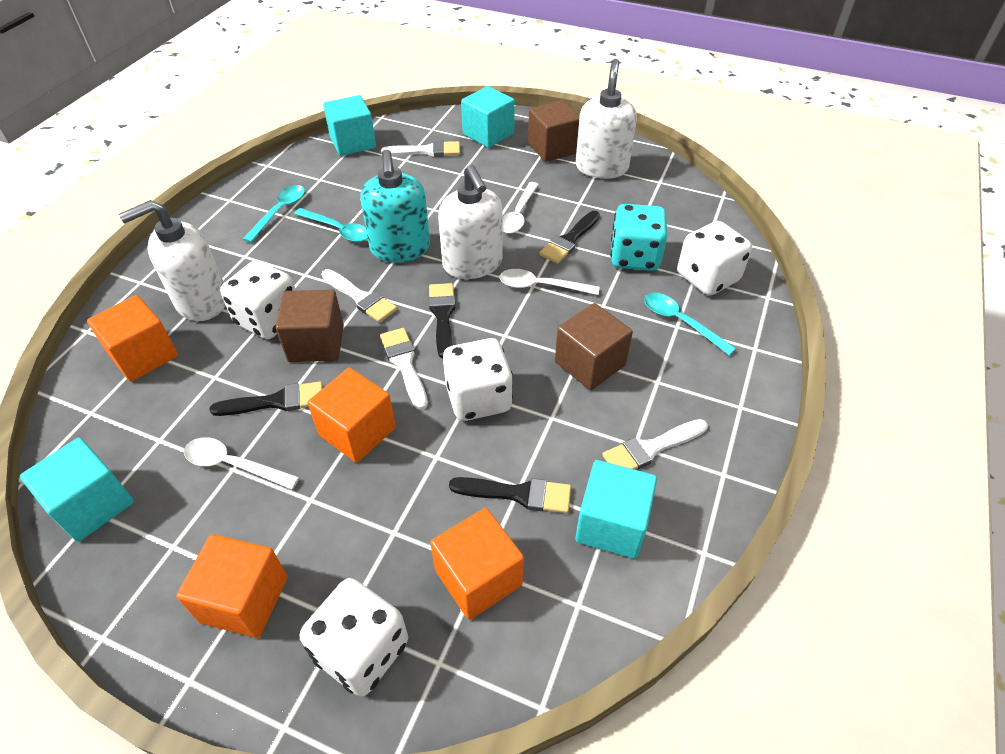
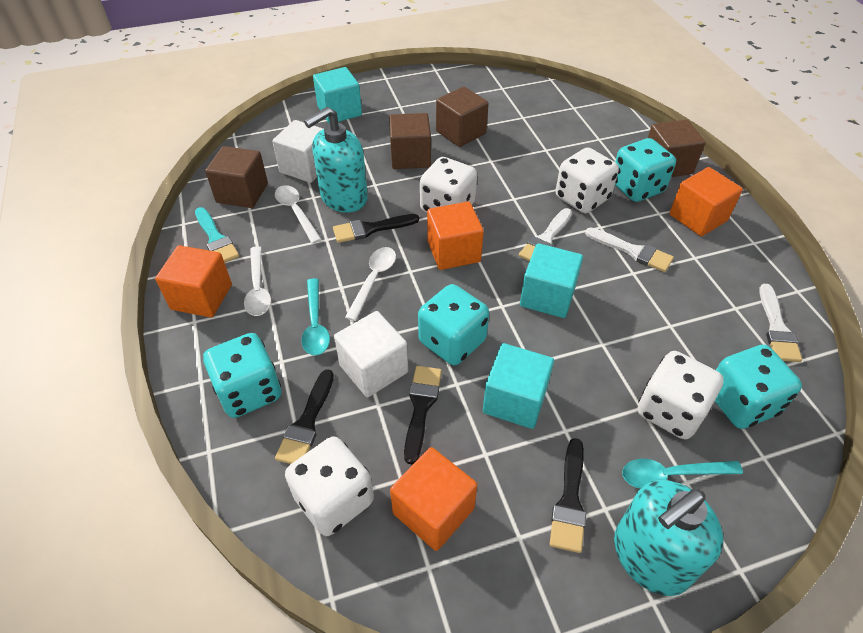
brown cube: [275,290,344,362] [528,100,580,162] [555,303,633,390] = 3 -> [205,146,268,208] [389,113,431,169] [436,87,489,147] [648,120,706,177] = 4
turquoise brush: none = 0 -> [195,207,239,263] = 1
turquoise cube: [20,438,134,542] [323,95,376,156] [461,86,515,148] [575,460,657,559] = 4 -> [313,67,362,124] [483,343,554,429] [520,243,583,318] = 3
turquoise dice: [610,204,667,271] = 1 -> [203,333,281,418] [418,284,489,365] [615,138,676,202] [715,345,802,429] = 4
turquoise soap dispenser: [360,150,430,262] = 1 -> [304,107,368,213] [614,480,723,596] = 2
turquoise spoon: [243,185,305,243] [294,208,368,242] [644,292,736,355] = 3 -> [301,278,330,355] [622,459,743,489] = 2
white brush: [321,269,397,322] [380,328,428,410] [381,141,460,157] [602,419,708,470] = 4 -> [519,208,572,261] [585,227,674,272] [759,284,802,362] = 3
white cube: none = 0 -> [272,120,323,183] [334,311,408,397] = 2
white soap dispenser: [119,200,226,321] [438,165,502,279] [576,59,637,179] = 3 -> none = 0

